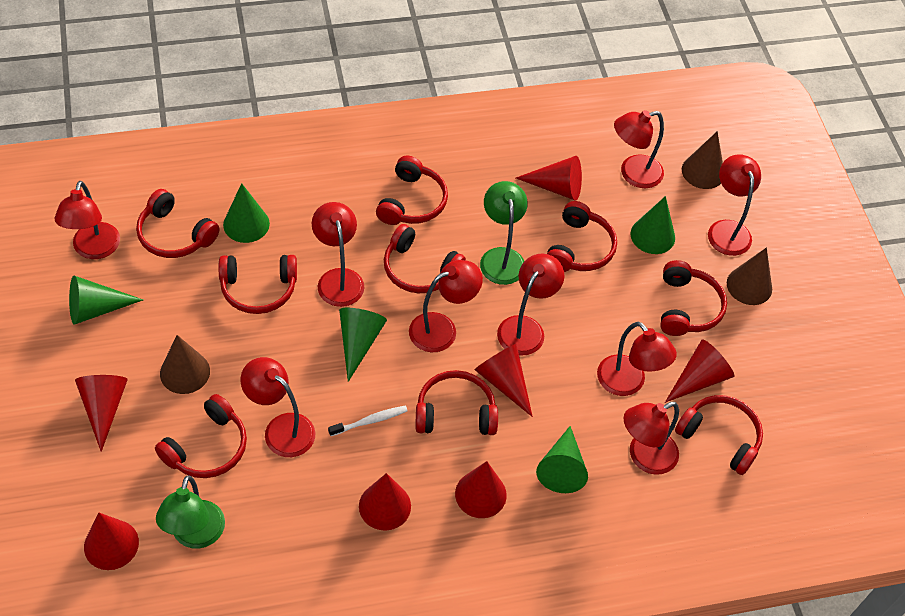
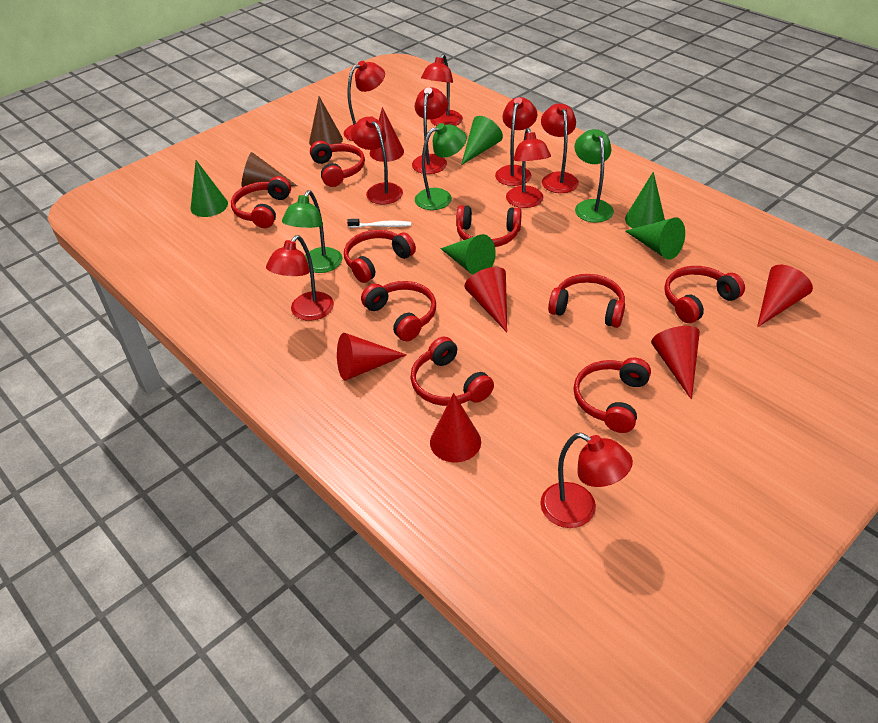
brown cone: [160,335,210,394] [682,131,723,189] [727,247,772,305] = 3 -> [242,152,297,187] [309,96,343,146] = 2
green lamp: [156,475,225,549] [480,181,528,285] = 2 -> [282,190,342,273] [415,123,467,210] [574,129,614,223] = 3
red cone: [75,375,128,452] [84,513,139,570] [359,473,411,531] [455,461,507,518] [475,344,533,417] [516,156,582,201] [665,340,734,403] = 7 -> [337,333,406,381] [370,107,404,162] [430,393,481,463] [465,267,507,332] [651,326,700,400] [757,265,813,328] = 6

